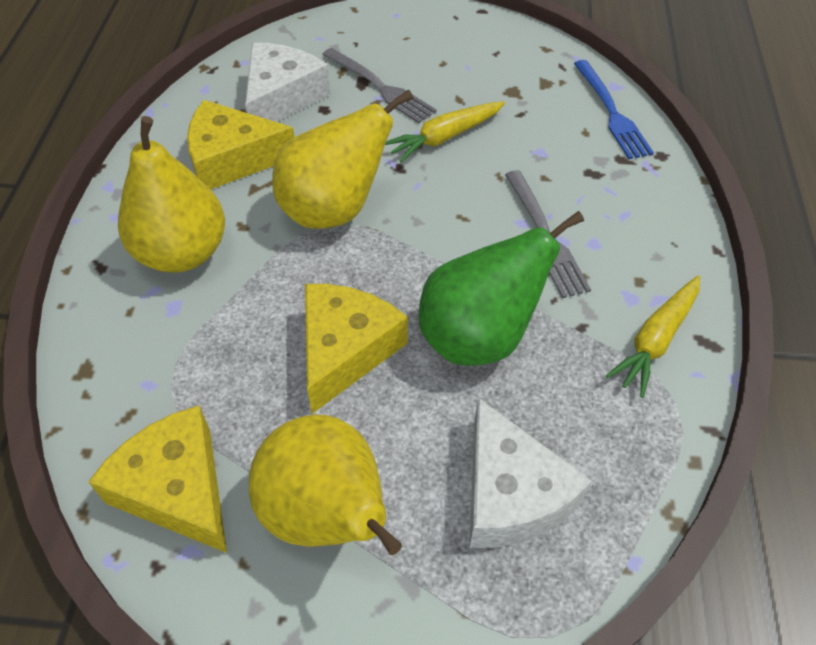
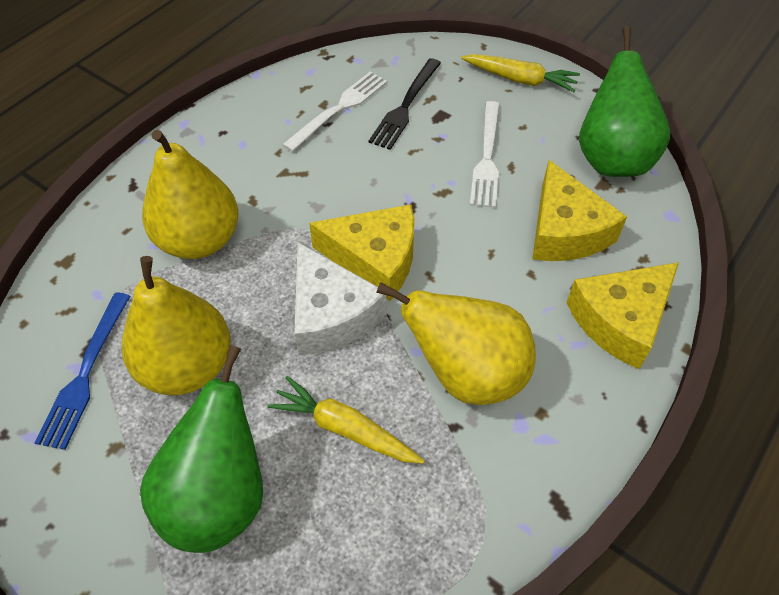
black fork: none = 0 -> [368,58,441,150] = 1
green pear: [419,211,584,366] = 1 -> [140,345,263,553] [579,26,670,177] = 2
grey fork: [322,48,437,123] [505,170,591,298] = 2 -> none = 0
white cheese: [245,42,331,122] [470,398,592,548] = 2 -> [294,242,387,356] = 1
white fork: none = 0 -> [282,72,387,152] [470,101,500,208] = 2

